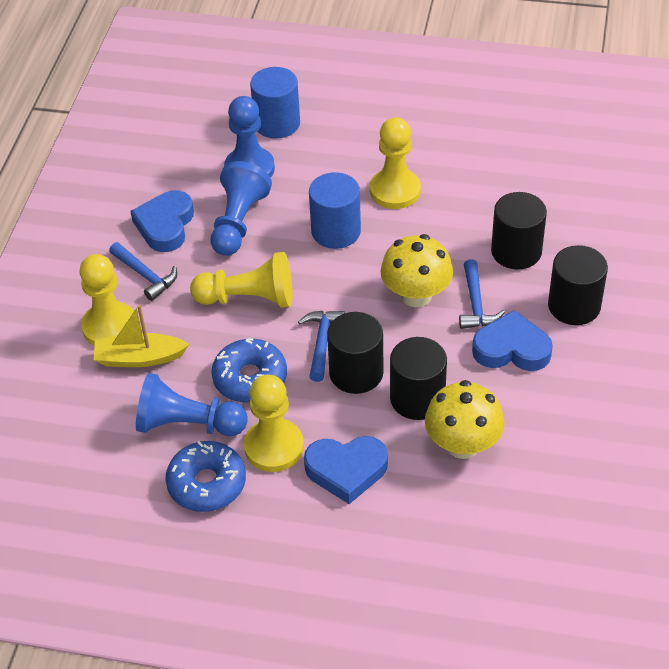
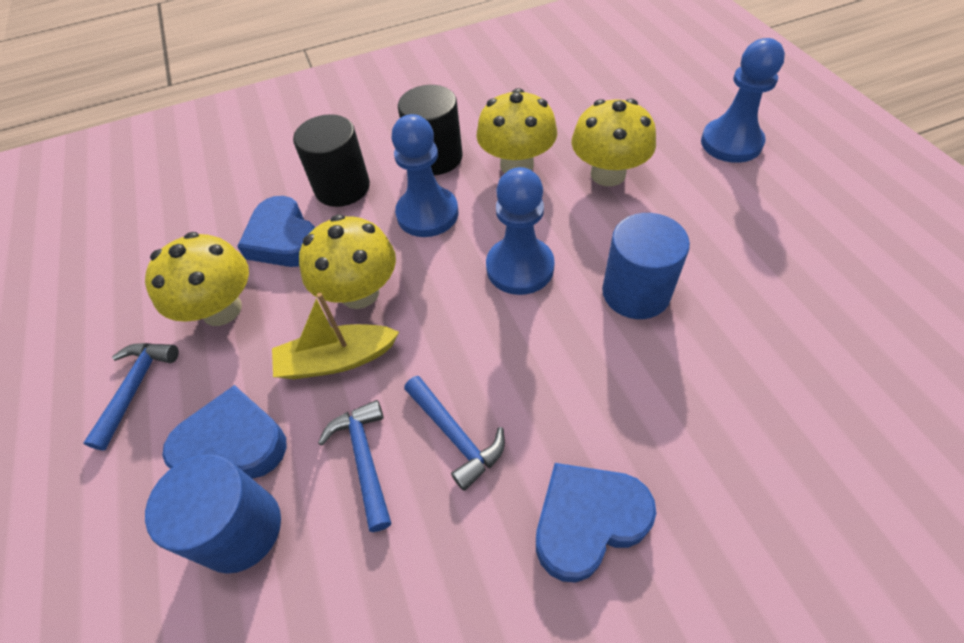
black cylinder: [327,312,383,394] [390,337,447,420] [491,192,547,270] [548,245,608,325] = 4 -> [293,114,370,207] [398,85,463,175] = 2
blue donut: [166,441,246,512] [212,338,287,403] = 2 -> none = 0
yellow mushroom: [381,234,453,307] [425,380,505,459] = 2 -> [145,232,249,326] [299,214,396,309] [476,88,557,173] [571,99,656,186] = 4
yellow pawn: [79,254,134,346] [190,252,293,308] [244,375,304,472] [370,117,421,209] = 4 -> none = 0

